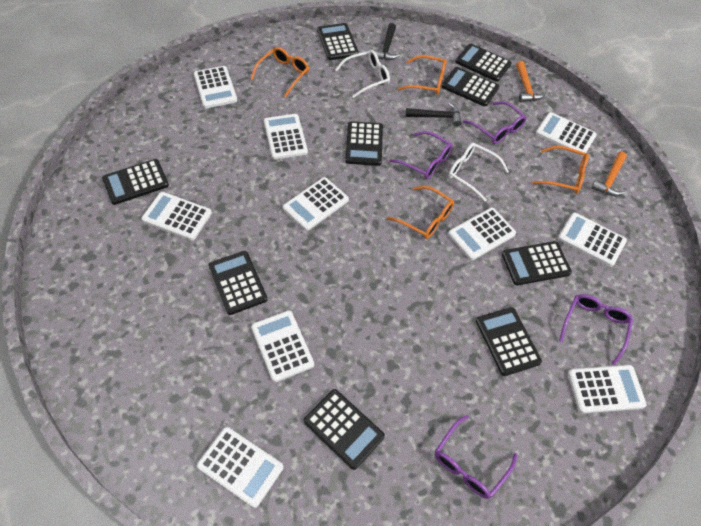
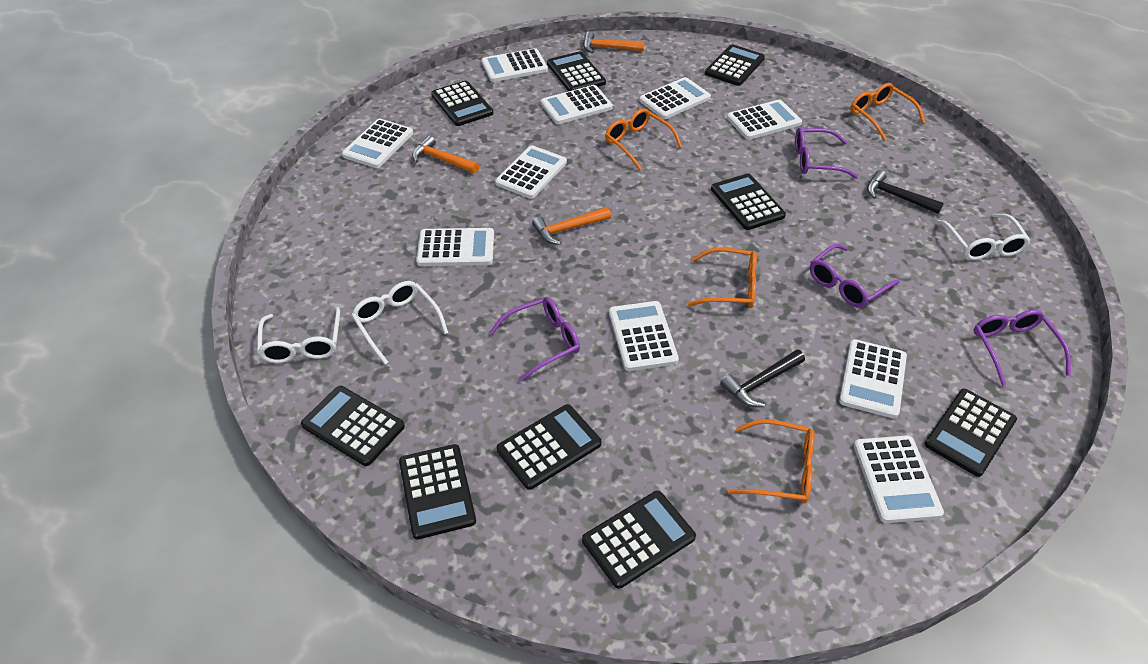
orange hammer: [516,61,546,102] [591,152,627,196] = 2 -> [412,135,479,174] [532,207,611,245] [583,31,644,53] = 3
white glasses: [335,50,390,98] [448,143,509,202] = 2 -> [257,307,340,363] [351,281,448,364] [937,214,1031,260] = 3

